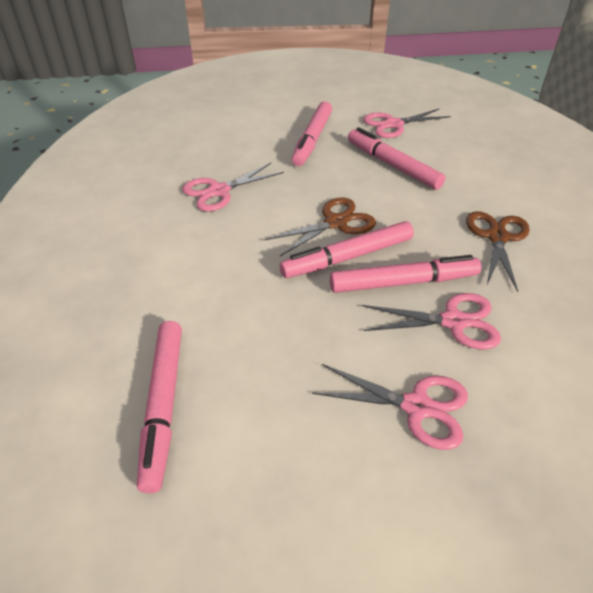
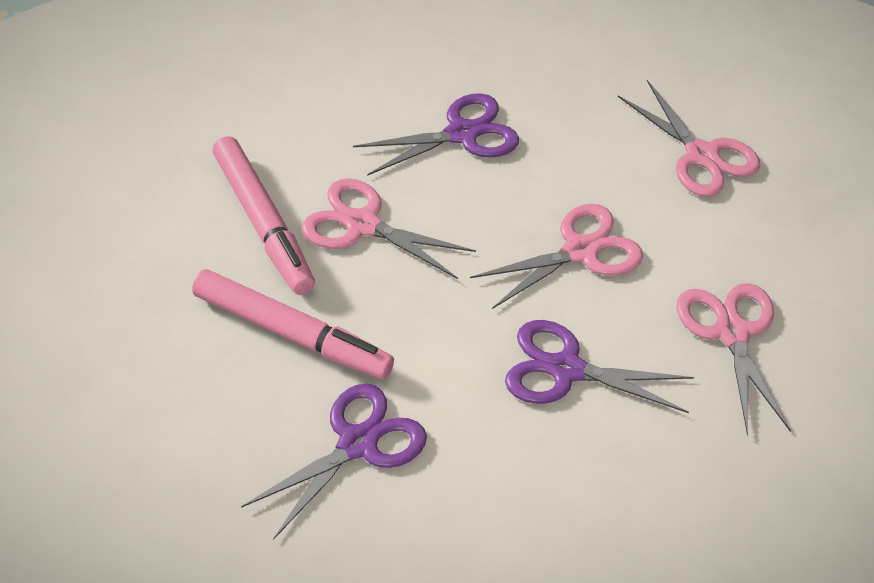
brown scissors: [265,197,376,256] [466,211,530,292] = 2 -> none = 0
pink marker: [137,321,182,493] [280,221,414,278] [292,101,332,166] [330,255,481,293] [348,127,445,190] = 5 -> [192,269,394,379] [213,136,315,295] = 2
purple scissors: none = 0 -> [241,384,427,540] [353,93,519,176] [505,320,694,413] = 3

